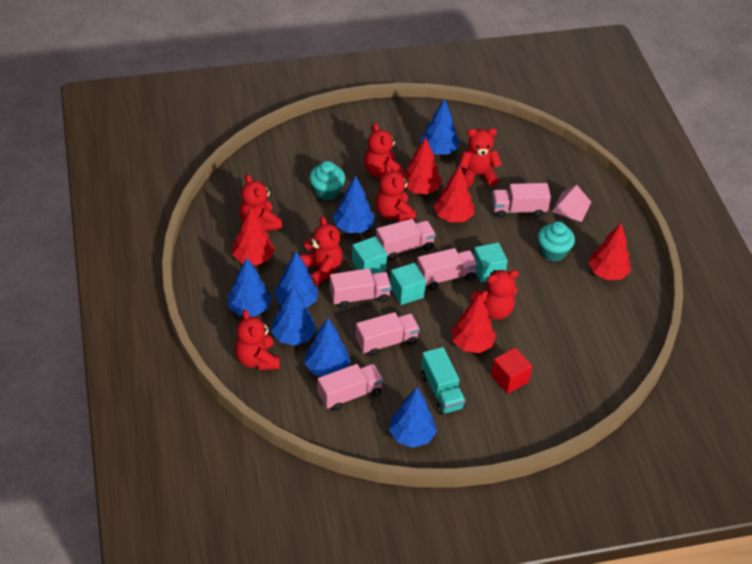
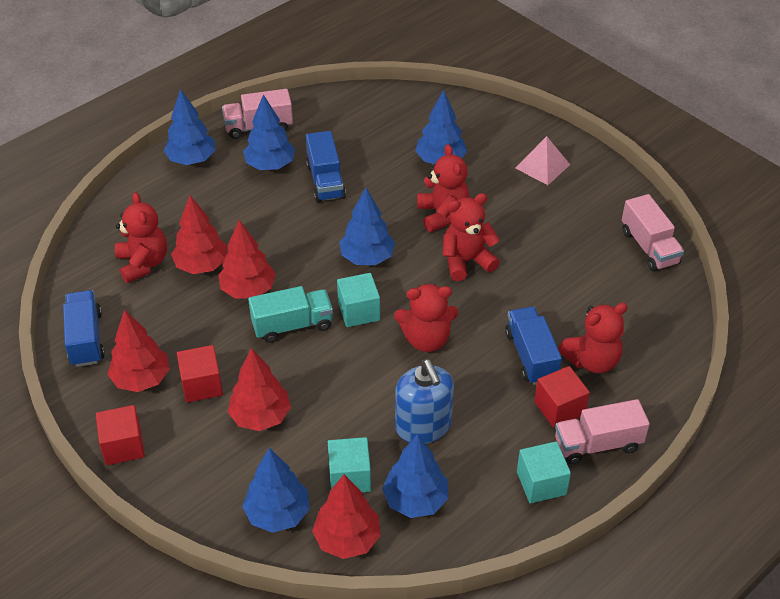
blue soap dispenser: none = 0 -> [395,359,454,444] = 1
blue tree: [227,258,272,317] [271,286,316,346] [274,251,318,308] [304,318,350,376] [333,176,375,233] [389,387,437,448] [420,99,459,154] = 7 -> [163,89,215,165] [242,448,310,533] [243,95,295,170] [339,187,395,265] [382,434,448,518] [415,90,467,164] = 6
blue truck: none = 0 -> [63,290,105,367] [306,131,346,202] [505,307,562,385] = 3
pink truck: [317,364,383,411] [329,268,391,309] [356,312,420,357] [376,219,436,260] [417,248,478,290] [492,183,551,218] = 6 -> [222,89,293,139] [555,399,650,464] [622,194,684,272] = 3
red cube: [491,347,532,394] = 1 -> [96,405,145,465] [177,345,223,403] [534,366,590,428] = 3
red teddy bear: [235,309,280,370] [240,174,282,231] [299,216,343,286] [364,123,404,177] [375,164,416,222] [459,128,502,187] [470,270,519,320] = 7 -> [115,192,167,283] [394,284,458,352] [417,144,470,232] [443,193,500,281] [558,303,628,373] = 5
turquoise cupcake: [309,161,345,201] [538,221,575,262] = 2 -> none = 0

